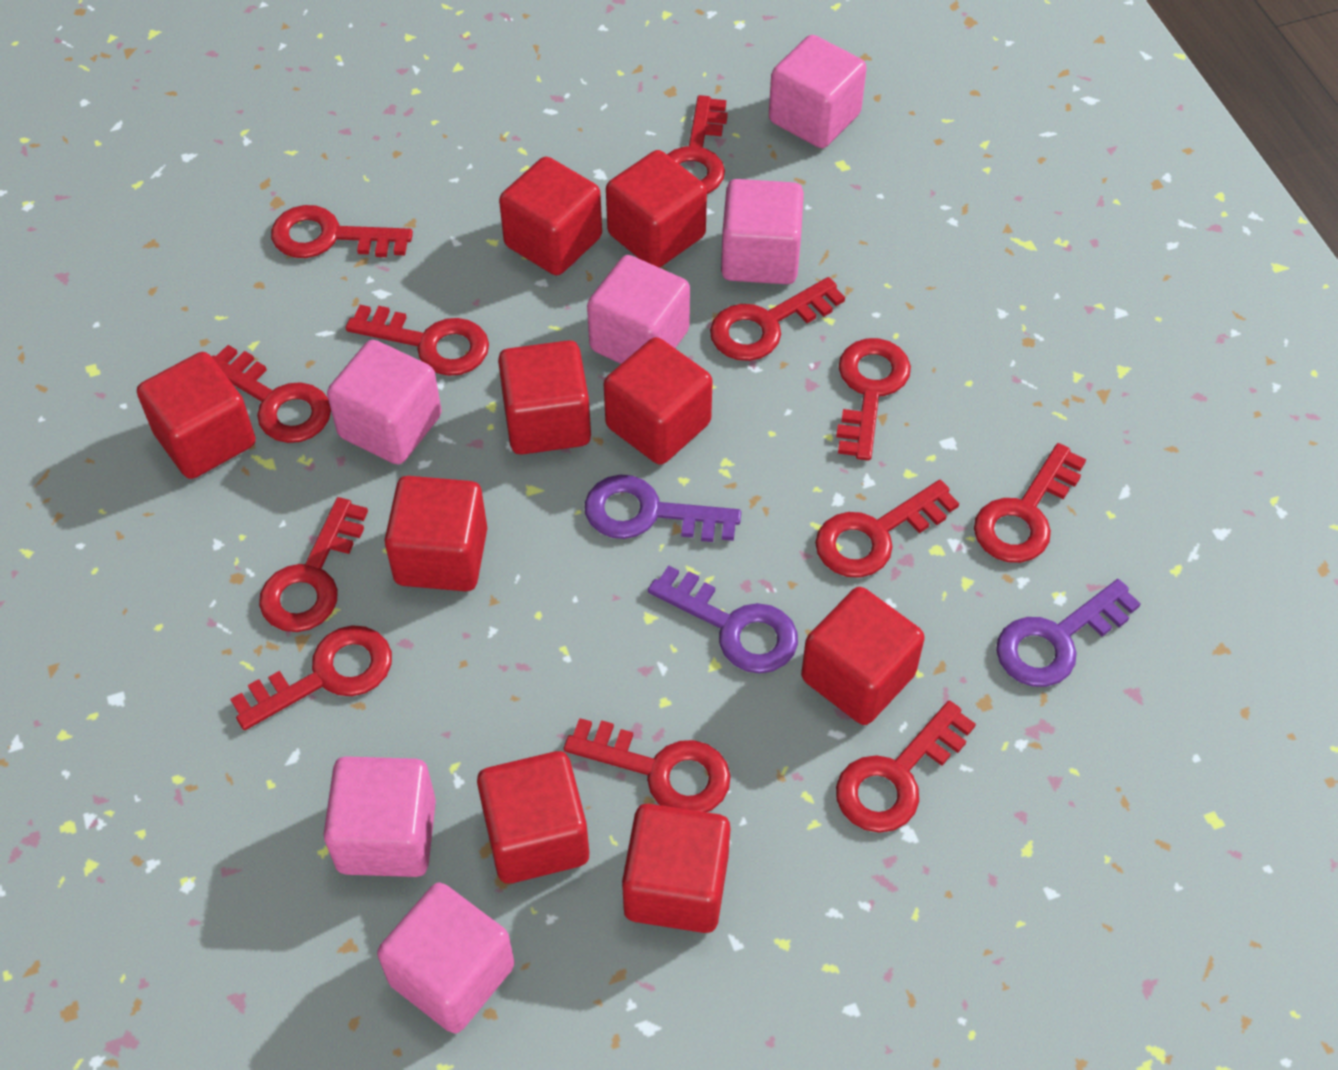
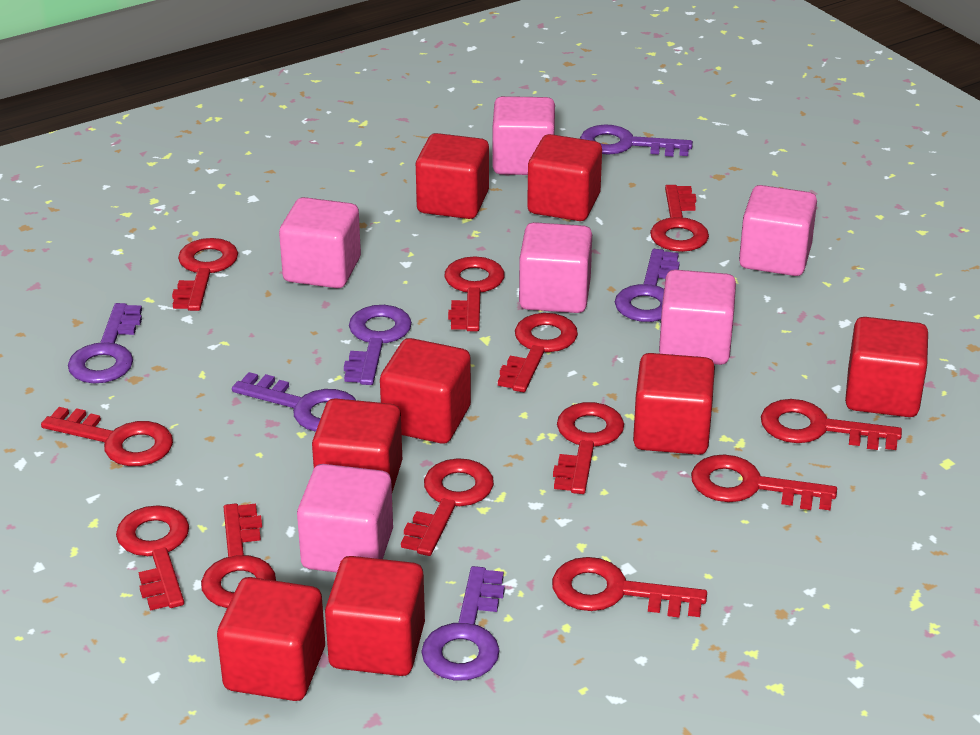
purple key: [585,474,741,542] [648,565,798,674] [996,579,1141,687] = 3 -> [68,303,142,383] [232,372,356,432] [344,305,412,385] [421,566,505,681] [580,124,693,157] [615,249,680,322] = 6
red cube: [137,352,256,479] [385,476,487,591] [477,751,589,884] [498,340,591,455] [499,157,602,275] [604,337,713,465] [606,150,707,268] [622,804,730,933] [801,587,925,725] = 9 -> [217,577,325,701] [312,398,402,492] [325,556,425,676] [380,338,471,444] [416,133,489,219] [527,134,602,221] [633,353,715,455] [845,317,928,417] = 8

